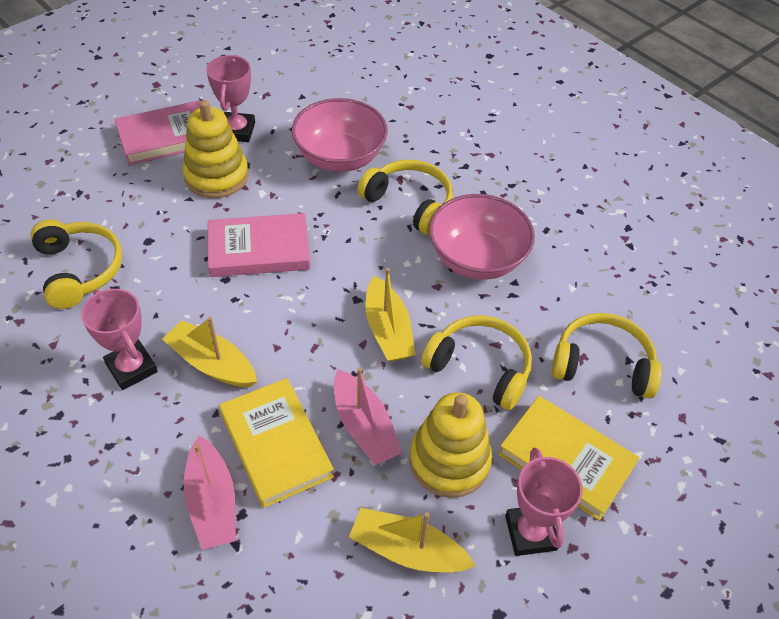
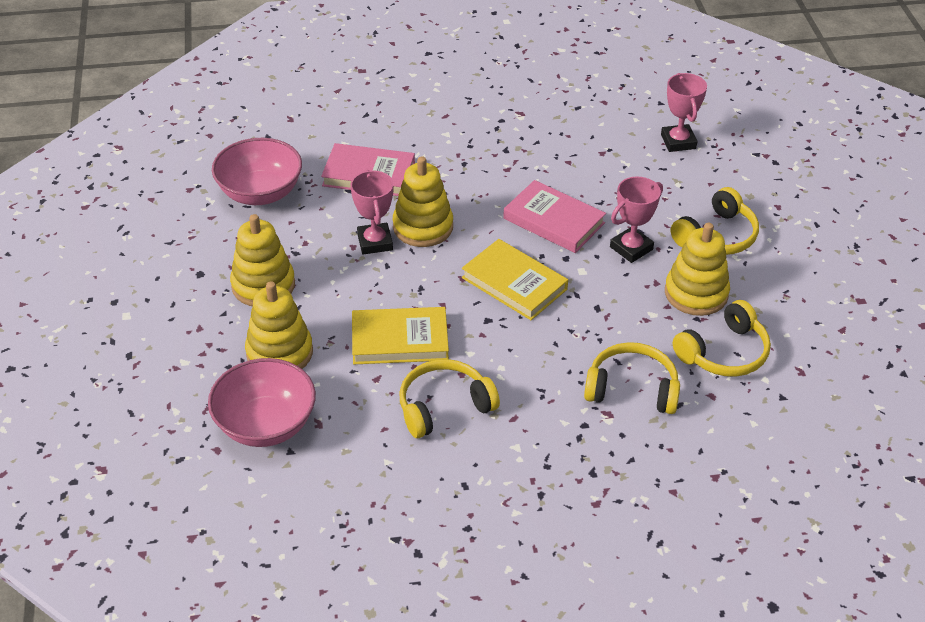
pink boat: [184,436,236,550] [334,367,403,465] = 2 -> none = 0
yellow boat: [162,317,257,387] [349,508,475,572] [366,268,415,362] = 3 -> none = 0
yellow stacking toy: [182,100,249,198] [409,392,492,498] = 2 -> [230,214,295,306] [245,281,313,369] [393,156,453,247] [665,223,730,316] = 4

